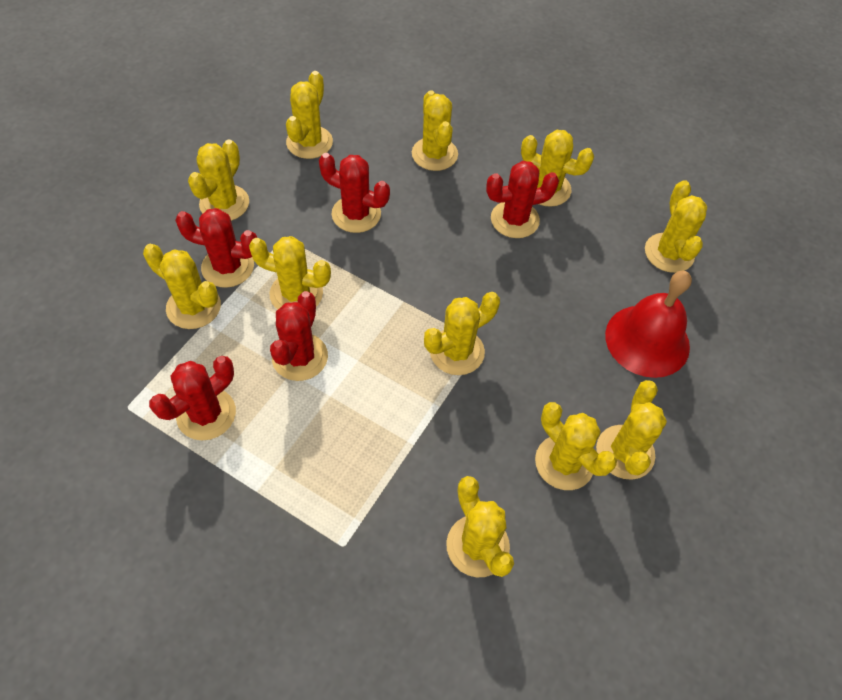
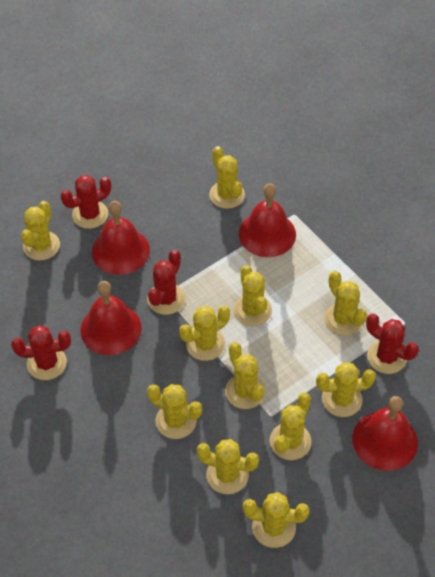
red bell: [605,271,692,378] = 1 -> [81,281,141,355] [92,201,150,275] [239,183,296,257] [353,396,418,471] = 4
red cactus: [149,356,236,440] [175,208,257,288] [270,291,328,381] [319,153,390,233] [486,161,559,238] = 5 -> [11,325,71,380] [61,175,111,229] [147,250,185,315] [366,314,419,374] = 4

